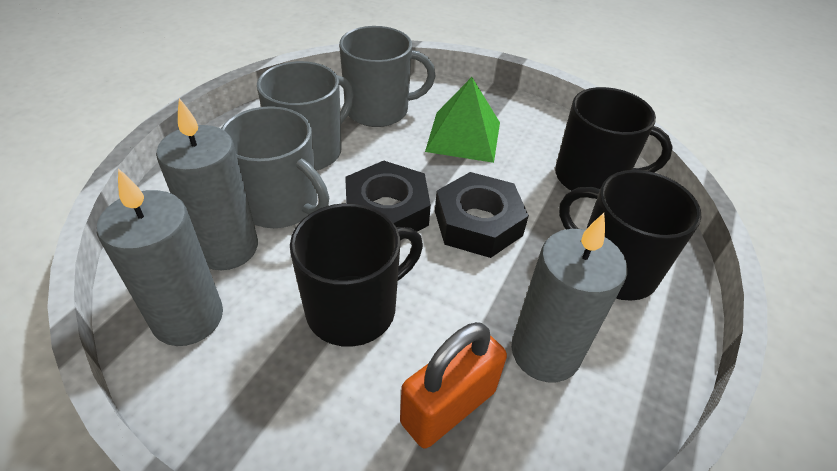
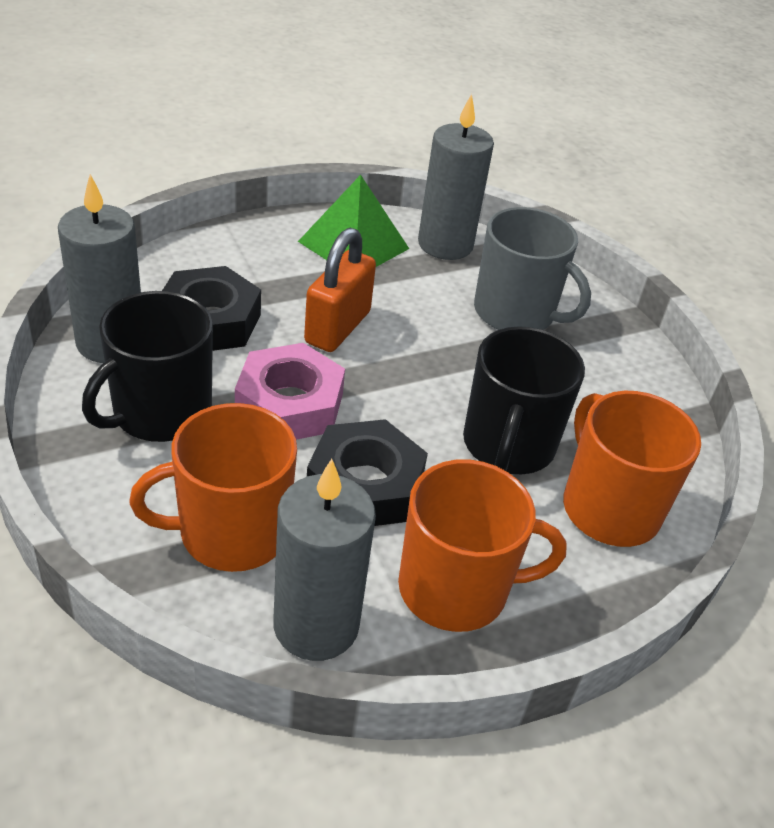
black mug: [290,203,423,347] [555,87,673,199] [559,170,701,301] = 3 -> [82,291,213,442] [463,326,585,474] = 2
grey mug: [221,106,329,228] [257,61,354,171] [339,26,435,127] = 3 -> [474,207,591,330] = 1
orange mug: none = 0 -> [129,403,297,572] [398,459,567,632] [563,391,701,547] = 3
pink nut: none = 0 -> [235,343,345,440] = 1

